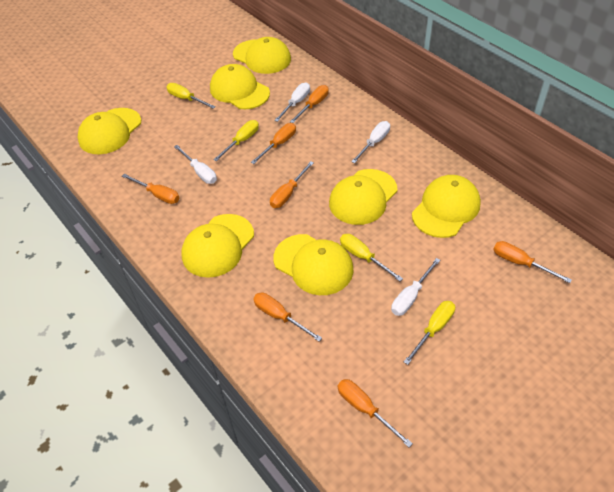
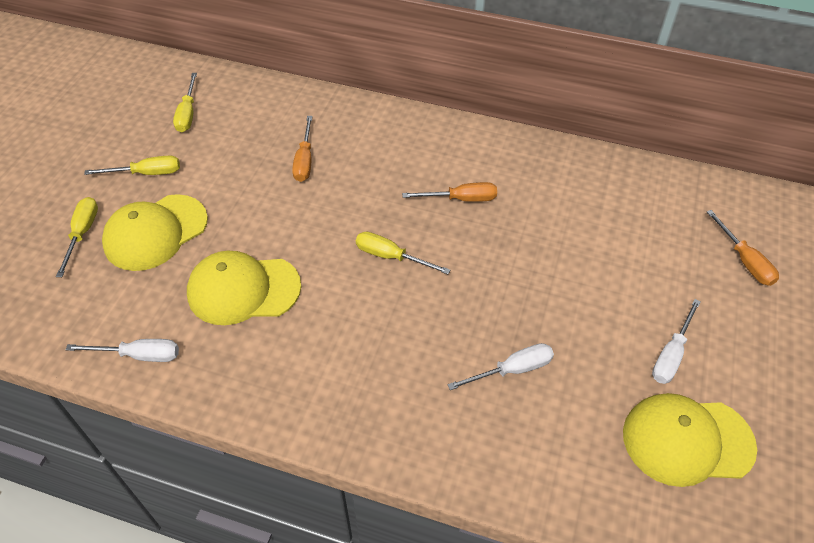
orange screwdriver: [122,174,180,204] [251,123,296,164] [253,292,322,341] [270,161,314,208] [290,85,329,123] [338,379,413,447] [493,241,572,283] = 7 -> [292,116,312,182] [402,182,497,202] [707,210,779,286] = 3
white screwdriver: [174,145,217,184] [274,82,310,122] [351,121,390,163] [391,258,440,316] = 4 -> [66,339,179,362] [447,343,554,390] [652,299,701,384] = 3
yellow cap: [78,108,141,154] [182,214,254,278] [210,64,270,109] [233,37,291,74] [273,234,354,295] [329,169,397,225] [412,175,481,238] = 7 -> [102,194,208,271] [187,251,301,325] [623,393,757,487] = 3

